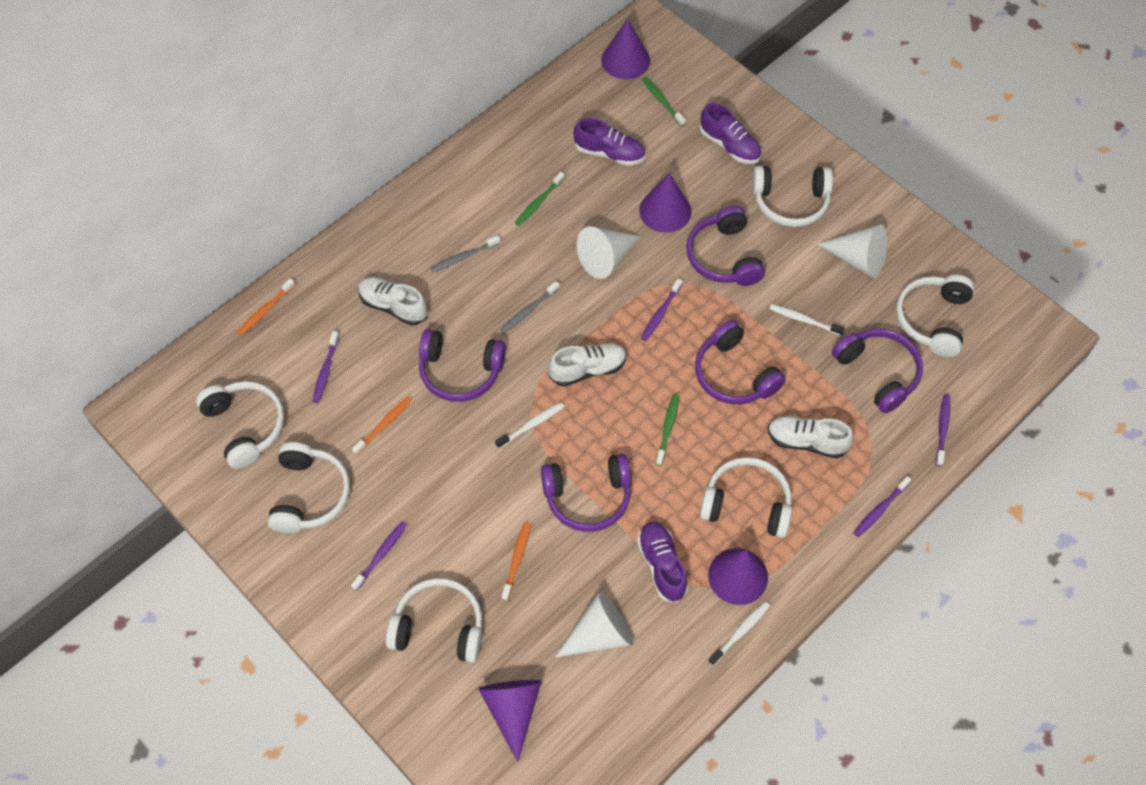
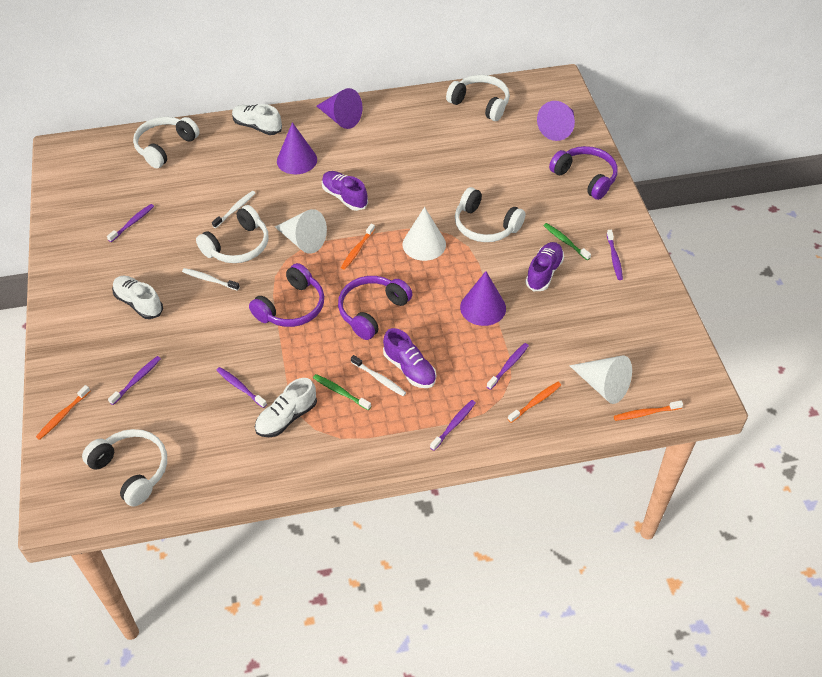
green toothbrush: [515,172,565,225] [642,77,686,127] [656,394,679,466] = 3 -> [313,374,371,410] [543,223,591,260] = 2
grey toothbrush: [431,235,500,272] [500,281,560,333] = 2 -> none = 0
orange toothbrush: [237,278,295,335] [352,396,412,455] [502,522,531,601] = 3 -> [36,385,90,440] [341,224,375,269] [508,382,561,423] [614,401,683,421] = 4
purple headphones: [419,329,506,402] [541,454,631,532] [686,206,765,286] [695,320,786,404] [832,329,923,413] = 5 -> [249,263,324,327] [338,276,412,340] [549,146,618,200] = 3
purple toothbrush: [313,331,339,403] [351,521,407,591] [641,278,683,341] [853,476,912,537] [936,394,950,466] = 5 -> [107,204,154,242] [108,356,161,405] [216,367,267,408] [430,400,476,451] [487,343,529,390] [607,230,623,280] = 6
white headphones: [196,381,284,469] [267,442,350,533] [386,578,482,663] [700,457,792,538] [752,166,833,227] [896,275,974,357] = 6 -> [82,429,167,507] [133,117,200,168] [196,205,269,263] [446,75,510,121] [455,187,525,242] = 5

